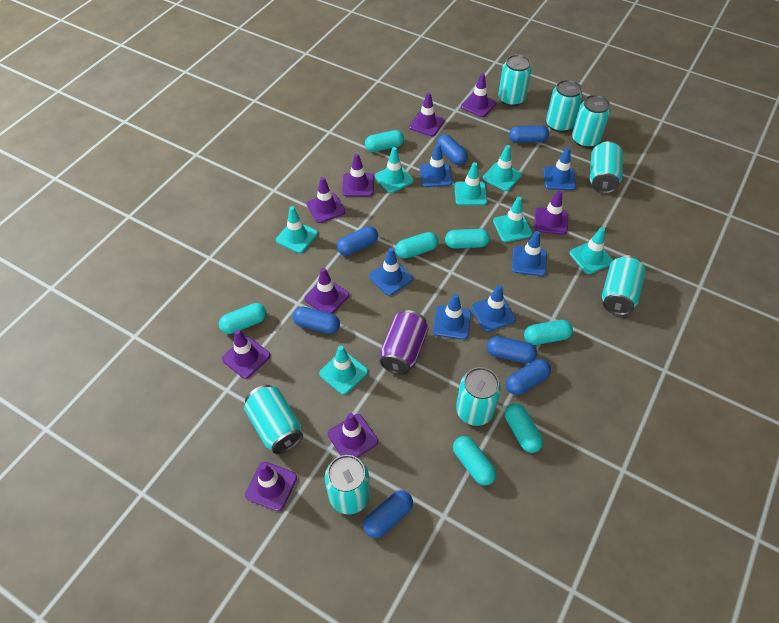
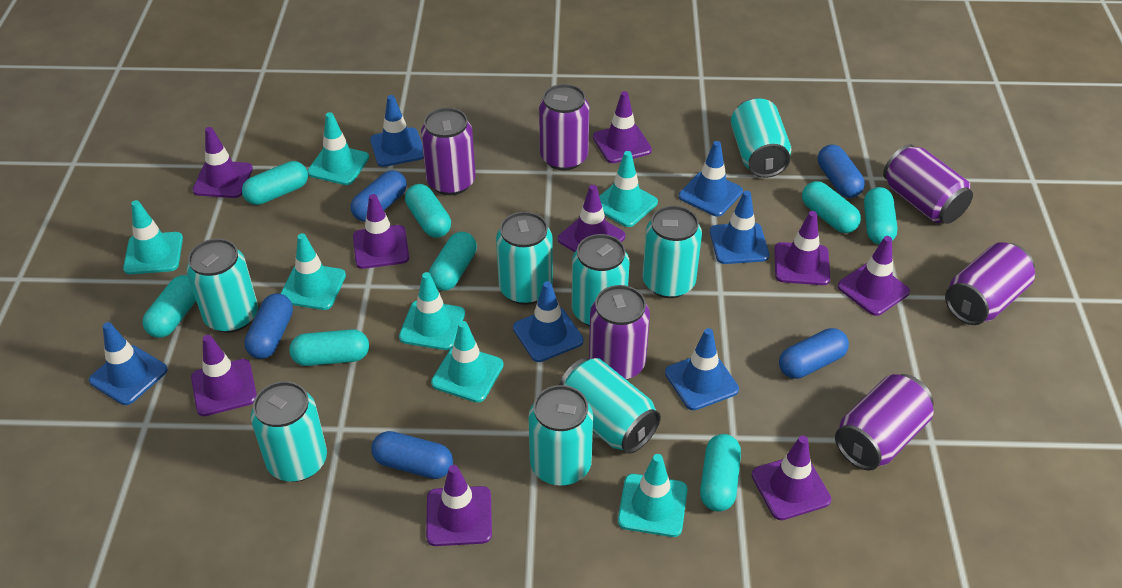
blue capsule: [293,307,340,334] [337,226,378,256] [363,490,413,538] [437,134,468,165] [487,336,537,363] [506,359,551,395] [509,125,549,143] = 7 -> [244,293,293,359] [351,170,407,222] [371,431,453,479] [779,328,849,379] [818,144,865,198] = 5
purple can: [380,310,428,375] = 1 -> [421,108,476,195] [539,84,589,171] [589,285,650,380] [835,374,934,471] [883,144,973,224] [945,242,1035,325] = 6
turquoise capsule: [219,303,267,334] [365,130,404,152] [395,232,438,259] [445,229,490,249] [453,436,496,486] [505,403,543,453] [524,320,573,345] = 7 -> [142,275,196,338] [242,161,308,205] [290,329,369,366] [405,184,451,238] [429,232,477,291] [700,434,741,512] [802,181,861,233] [864,187,897,244] = 8

